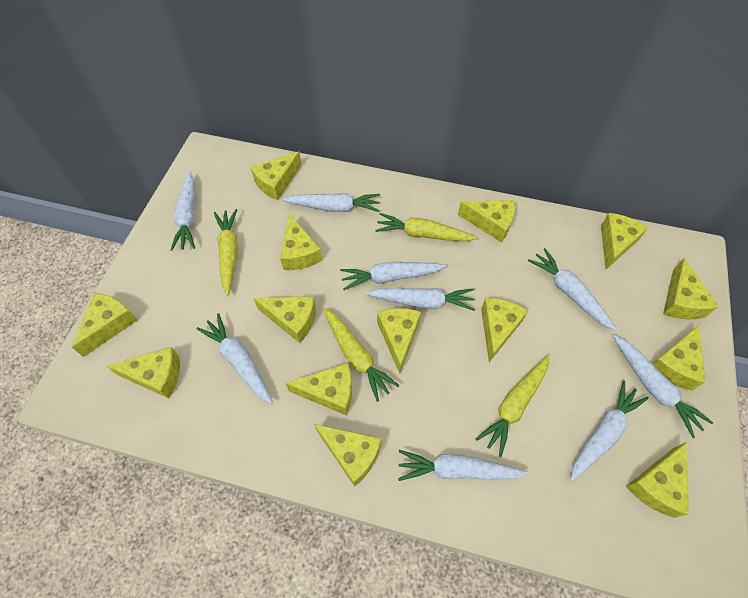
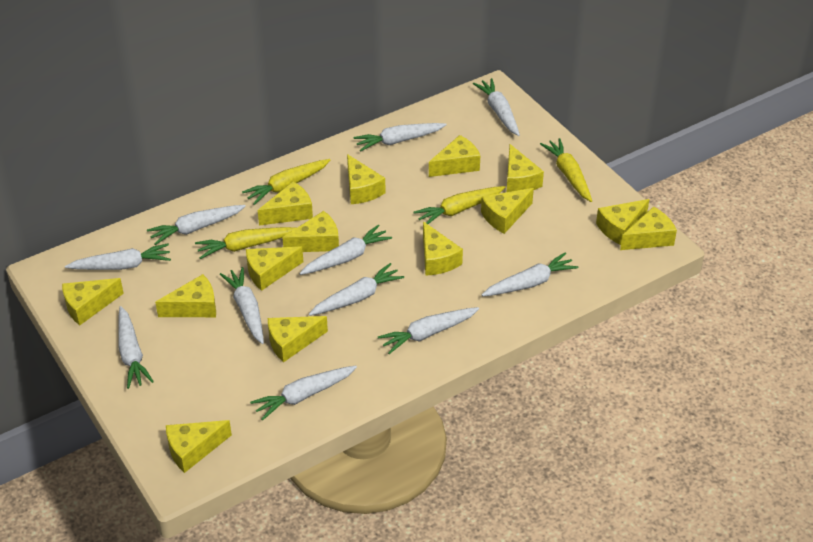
white carrot: [171,172,195,251] [196,313,273,404] [282,193,380,212] [340,262,446,290] [366,288,475,311] [398,450,528,481] [528,248,616,331] [570,380,649,482] [613,335,713,438] = 9 -> [65,243,171,270] [118,306,154,389] [147,205,246,245] [220,267,264,344] [250,366,357,421] [299,224,392,275] [309,263,404,316] [354,123,446,151] [377,307,479,354] [473,78,520,136] [482,252,578,296] = 11

